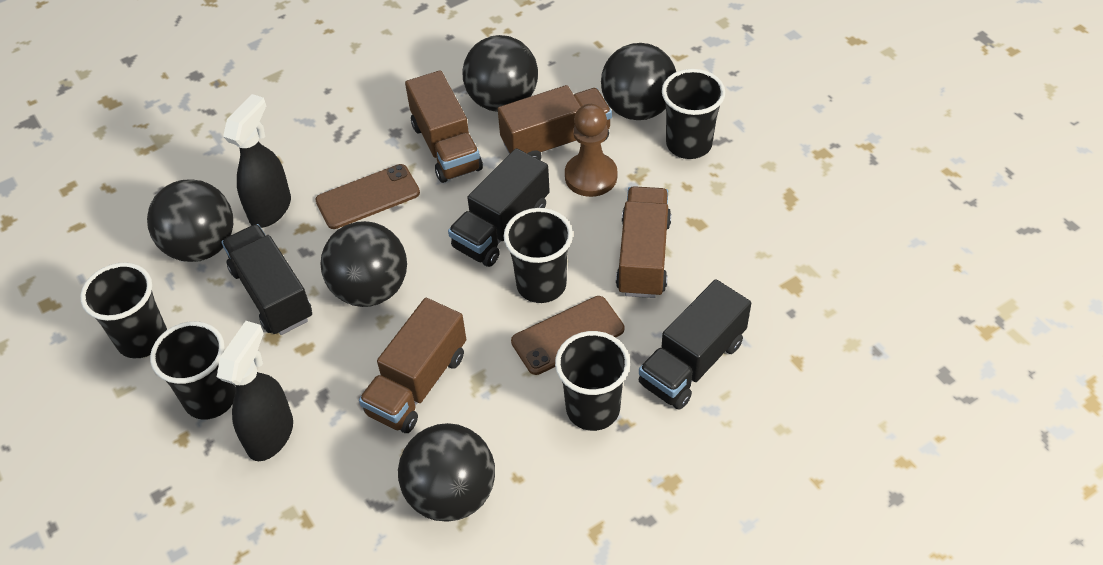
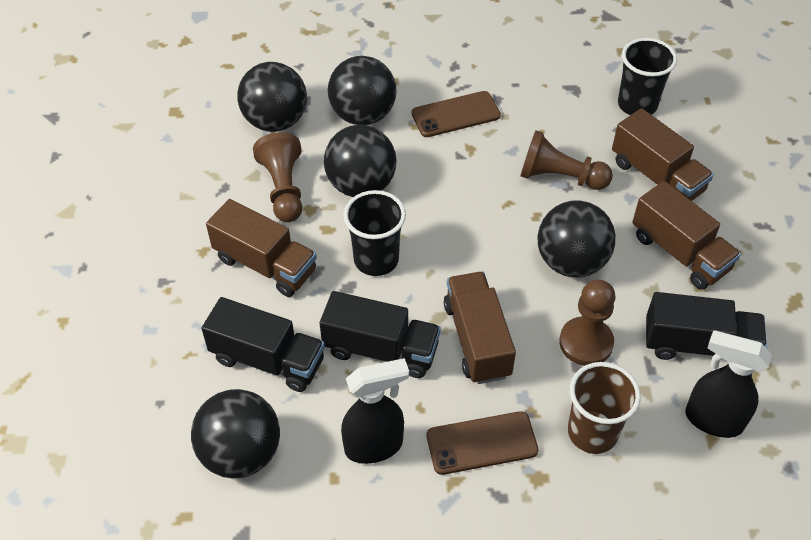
black cup: [80,262,167,358] [150,321,236,420] [504,208,573,303] [555,331,630,431] [662,69,725,159] = 5 -> [344,190,406,276] [618,38,677,115] = 2
brown cup: none = 0 -> [568,362,641,454] = 1
brown pawn: [565,104,617,197] = 1 -> [253,132,302,222] [520,130,613,190] [559,280,615,366] = 3

